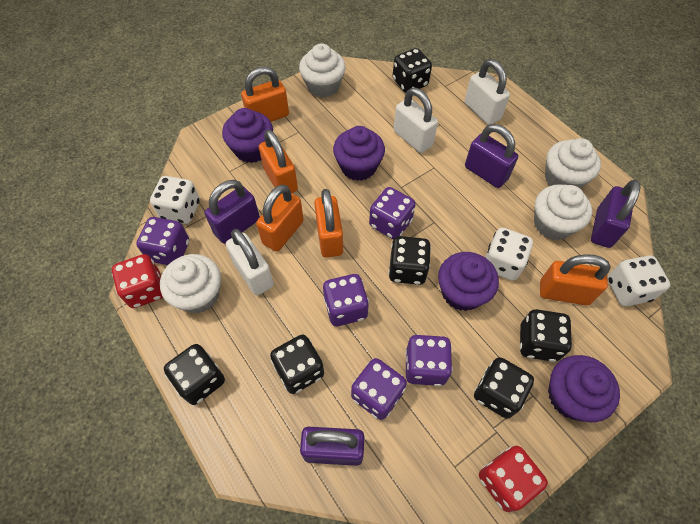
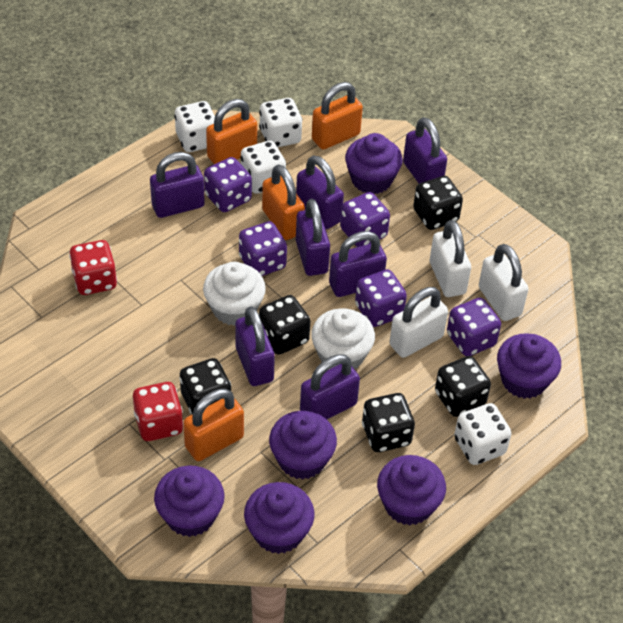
black dice: [164,344,225,405] [270,334,324,394] [388,236,431,285] [393,48,432,93] [474,357,534,418] [520,309,572,362] = 6 -> [179,358,231,414] [259,295,310,354] [362,393,415,452] [413,176,463,230] [435,356,491,417] = 5
orange padlock: [241,67,289,122] [256,184,304,252] [259,129,298,193] [314,189,343,258] [540,254,611,305] = 5 -> [183,389,244,461] [206,99,257,164] [262,164,305,240] [312,82,363,150] = 4
purple cupcake: [222,108,273,163] [333,126,385,181] [438,252,499,311] [548,355,620,422] = 4 -> [154,465,225,537] [244,482,315,554] [269,411,337,480] [345,133,402,194] [377,455,446,525] [497,333,561,399] = 6
purple padlock: [205,180,260,244] [300,427,364,466] [465,124,518,188] [591,180,641,248] = 4 -> [150,152,205,218] [235,306,275,386] [296,155,344,229] [296,199,330,276] [300,354,360,419] [329,231,387,297] [403,117,447,184] = 7
white cupcake: [160,254,221,313] [299,43,346,98] [534,185,592,240] [545,138,601,188] = 4 -> [203,262,266,326] [311,308,375,369] = 2
white dice: [150,176,200,224] [485,228,533,281] [607,256,670,306] = 3 -> [174,101,215,152] [241,141,286,194] [259,98,303,147] [454,403,511,465] = 4

